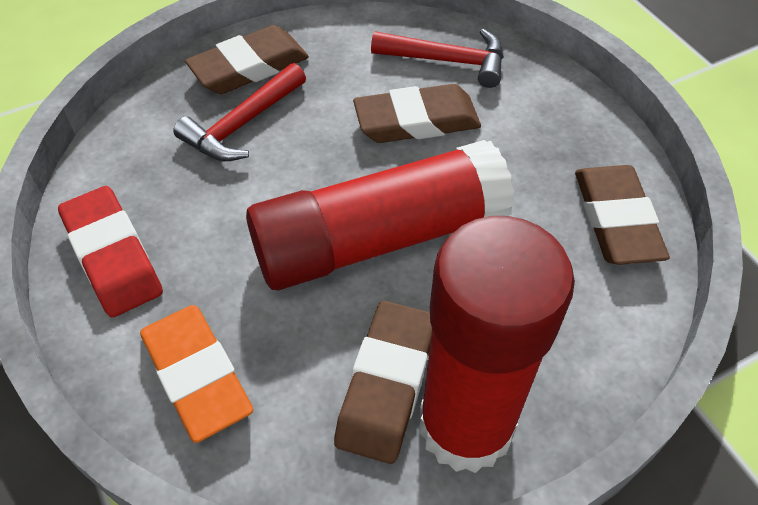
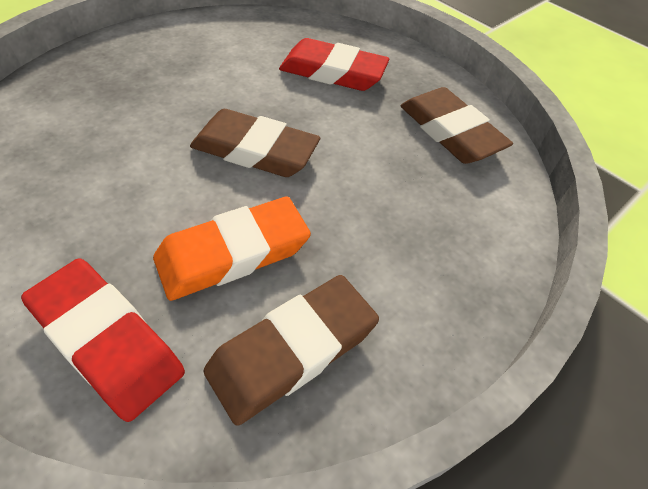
brown eraser: [185,25,309,94] [334,301,432,464] [353,84,481,143] [575,165,670,265] = 4 -> [190,109,320,177] [204,275,379,426] [401,87,513,164] = 3
red eraser: [58,186,163,317] = 1 -> [21,258,185,422] [279,38,389,91] = 2
red glue stick: [246,140,514,290] [419,216,575,473] = 2 -> none = 0
red hammer: [173,63,306,161] [371,29,504,88] = 2 -> none = 0

